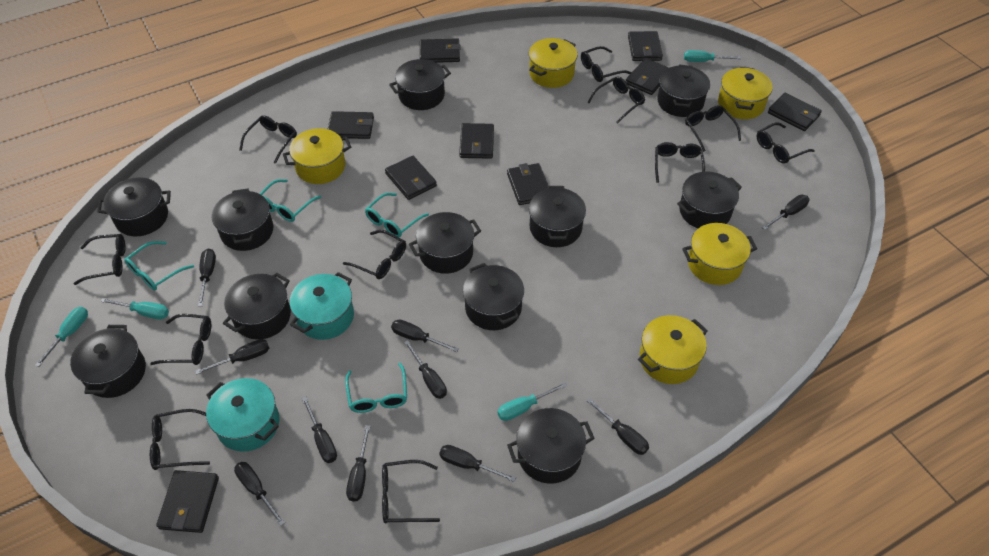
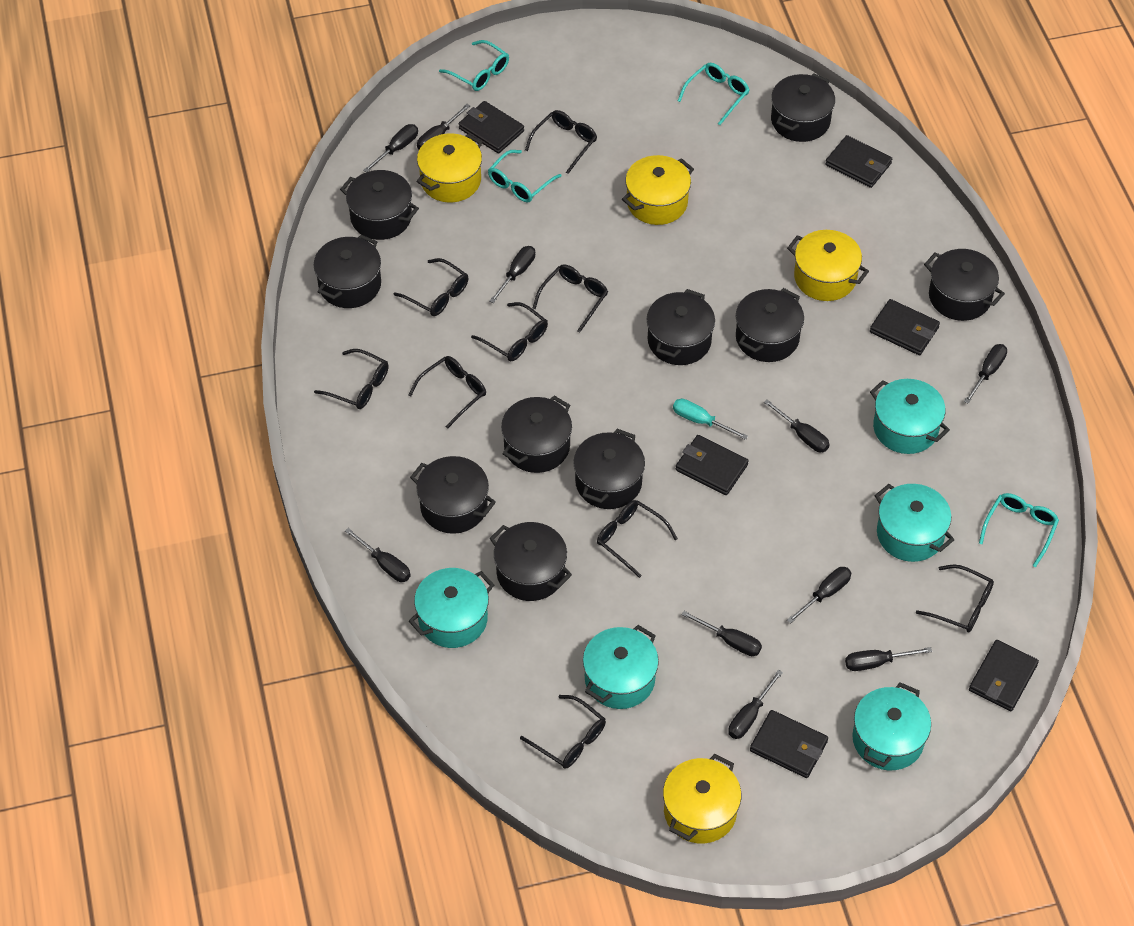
black glasses: [74,234,126,285] [150,314,211,365] [150,409,210,470] [239,115,297,164] [343,230,406,279] [382,460,440,523] [581,46,632,82] [587,76,645,124] [655,142,705,183] [685,105,741,152] [757,122,815,163] = 11 -> [314,349,389,409] [394,258,469,316] [409,356,486,429] [471,302,548,361] [520,695,606,769] [525,110,597,174] [533,264,608,333] [597,500,678,578] [916,564,994,633] = 9
black pot: [70,325,146,398] [97,177,171,237] [211,188,273,251] [223,273,291,340] [389,59,451,110] [409,212,481,274] [463,263,524,330] [507,408,595,484] [529,186,586,247] [657,64,710,117] [677,172,742,228] = 11 -> [314,235,381,308] [340,170,419,240] [410,456,496,534] [489,522,572,601] [501,396,572,473] [573,429,645,509] [647,289,715,365] [736,288,804,362] [771,73,835,142] [924,249,1005,321] = 10
black wallet: [156,470,219,533] [328,111,374,139] [385,156,437,200] [420,38,461,63] [459,123,494,159] [507,163,548,205] [626,58,669,95] [628,31,663,61] [768,93,822,131] = 9 -> [459,101,524,153] [676,435,749,495] [750,710,828,778] [825,135,892,188] [870,299,940,355] [969,640,1039,711] = 6
turquoise pot: [206,378,280,452] [290,272,354,340] = 2 -> [409,568,494,648] [583,625,659,709] [852,682,931,770] [870,379,950,454] [875,484,954,562] = 5
turquoise screwdriver: [35,307,88,367] [101,298,169,319] [497,382,567,421] [684,50,741,62] = 4 -> [673,399,748,440] = 1
yellow pot: [283,128,351,184] [529,38,578,88] [638,315,708,384] [682,223,757,285] [718,67,773,119] = 5 -> [416,133,483,202] [622,155,694,225] [663,754,741,844] [787,230,869,301] = 4

